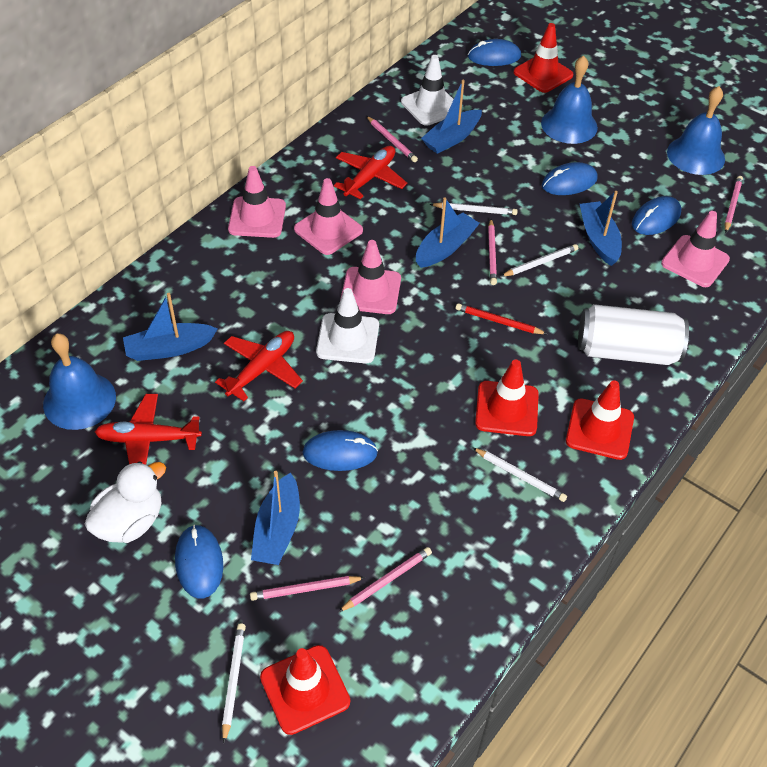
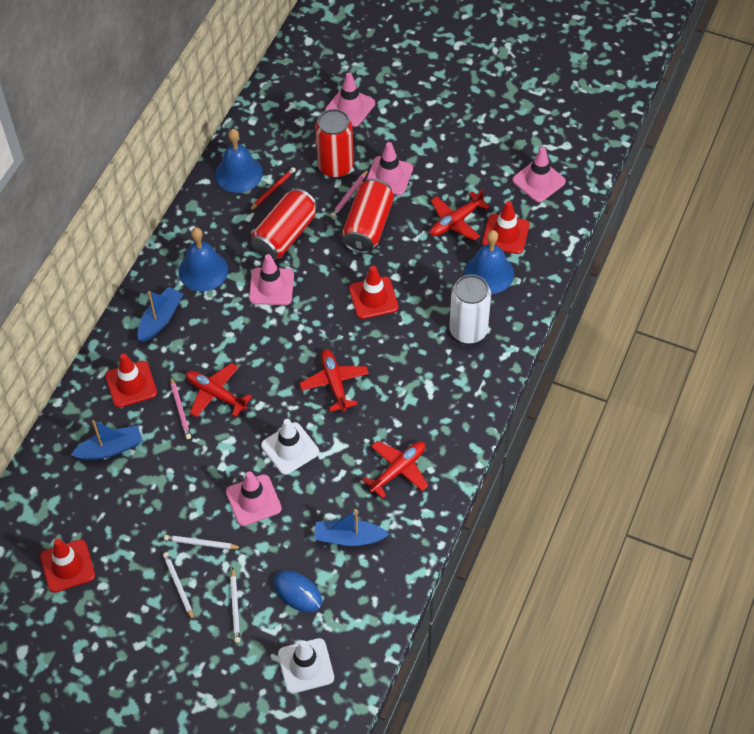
blue boat: [123,293,218,361] [251,471,300,565] [416,197,480,268] [421,80,482,154] [580,191,622,266] = 5 -> [71,420,143,460] [137,287,183,342] [314,509,389,546] = 3
blue mouse: [175,525,223,599] [303,430,378,471] [468,39,521,66] [542,162,598,195] [632,196,681,235] = 5 -> [273,571,322,612] = 1
pink pencil: [250,576,365,601] [338,547,432,612] [367,116,418,162] [488,219,497,285] [725,176,743,233] = 5 -> [170,377,191,439] [330,170,368,218] = 2
pink traffic cone: [228,166,286,238] [294,178,363,255] [340,240,401,314] [661,211,730,287] = 4 -> [226,471,282,526] [249,254,294,305] [325,73,375,127] [366,142,413,195] [512,147,566,202] = 5
red can: none = 0 -> [251,188,318,259] [315,109,354,178] [342,179,394,254] = 3
red plane: [95,394,202,465] [215,331,303,401] [334,146,407,199] = 3 -> [186,363,252,418] [299,349,369,412] [362,441,429,498] [430,189,490,241] = 4
white duck: [84,461,166,543] = 1 -> none = 0
white pencil: [222,623,246,743] [430,202,518,215] [473,448,567,502] [500,244,578,277] = 4 -> [163,552,194,621] [164,535,241,549] [230,567,240,643] = 3

